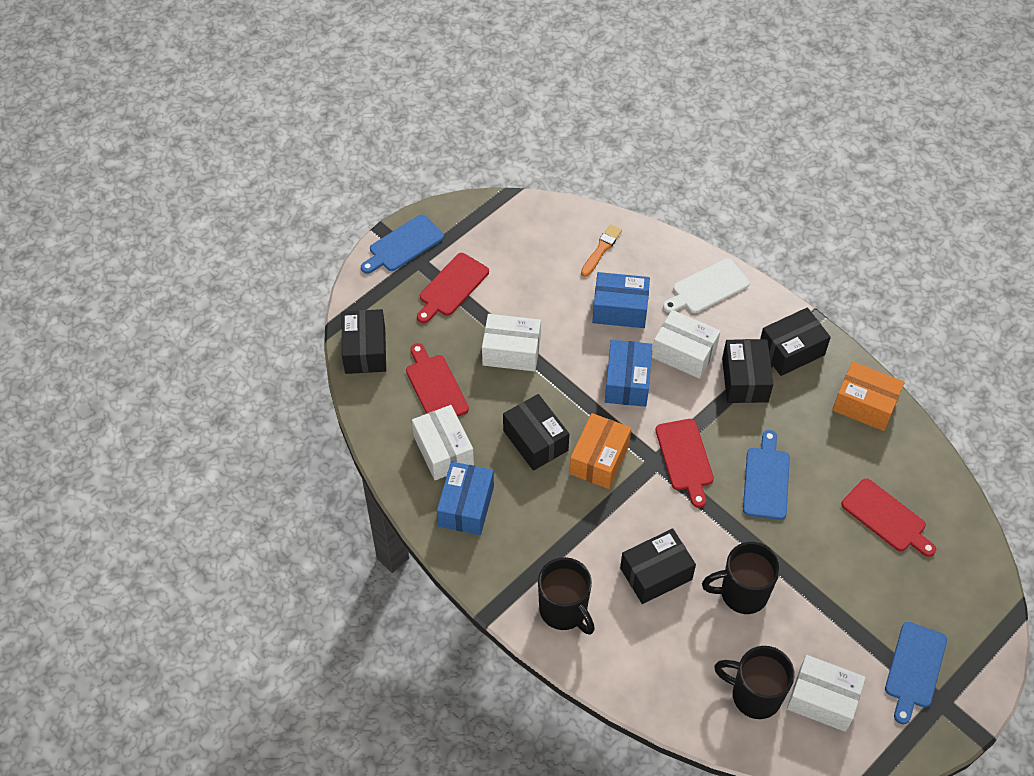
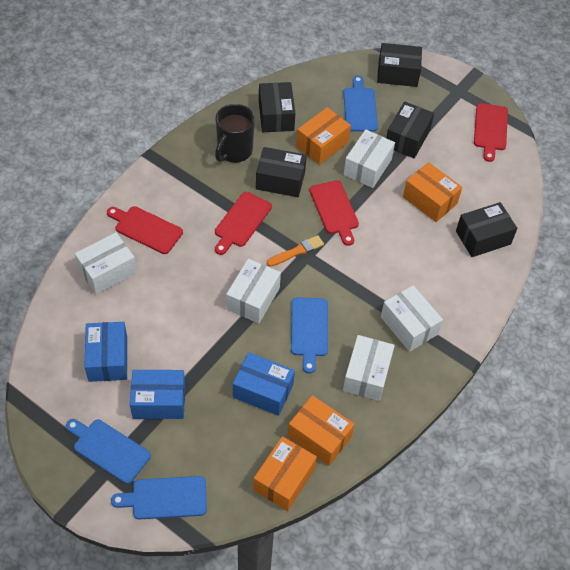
black mug: [538,557,595,635] [702,542,780,614] [714,646,795,719] = 3 -> [215,104,255,163] = 1
blue cutting board: [361,215,444,274] [743,430,790,520] [885,622,947,725] = 3 -> [66,419,151,484] [111,476,207,519] [291,297,328,374] [343,76,378,132] = 4
orange box: [569,413,631,489] [832,362,905,431] = 2 -> [253,436,317,511] [288,395,354,466] [296,107,351,165] [403,162,462,222] = 4
white box: [412,405,474,480] [482,314,541,371] [652,310,720,379] [787,655,866,732] = 4 -> [75,232,137,294] [226,259,281,324] [343,335,395,401] [344,129,395,188] [381,285,443,352] = 5
white cutting board: [663,258,750,313] = 1 -> none = 0

